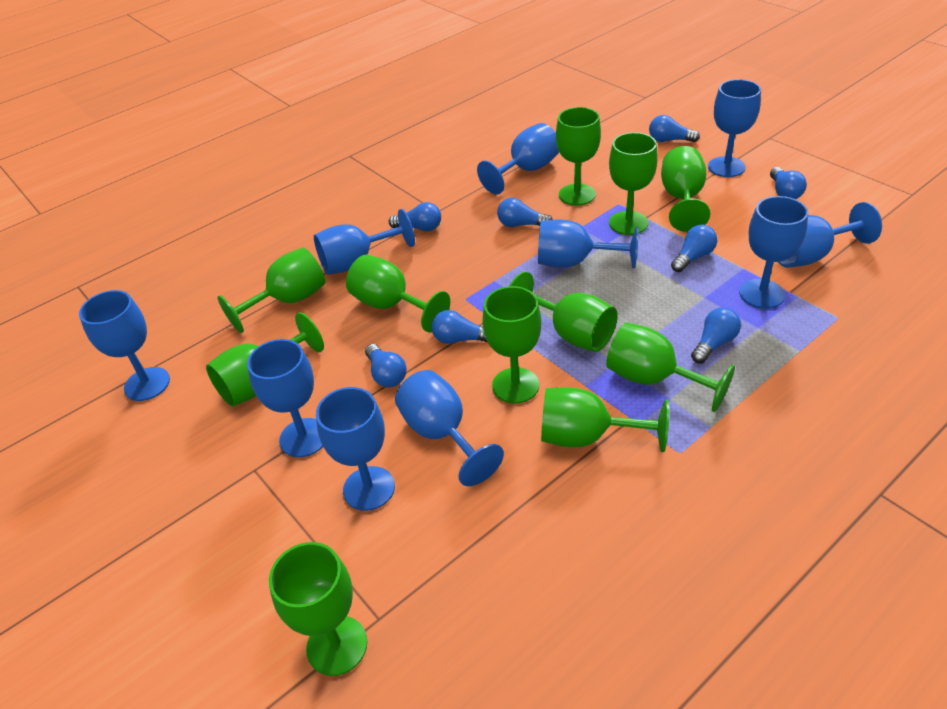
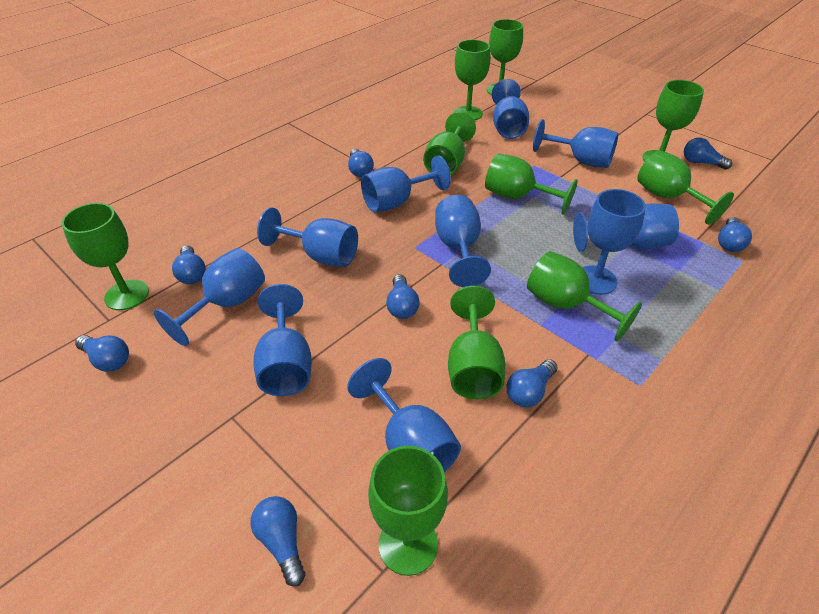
green goblet: [206,312,324,407] [218,248,325,333] [269,542,367,676] [346,255,450,332] [482,286,542,403] [510,272,617,352] [541,387,669,452] [556,107,601,206] [606,323,735,412] [609,132,658,235] [661,146,710,232] = 11 -> [62,203,149,310] [368,446,448,576] [423,112,476,175] [448,286,506,399] [454,39,490,121] [485,153,578,215] [487,19,523,95] [527,251,642,342] [637,150,734,225] [642,80,704,162] = 10

